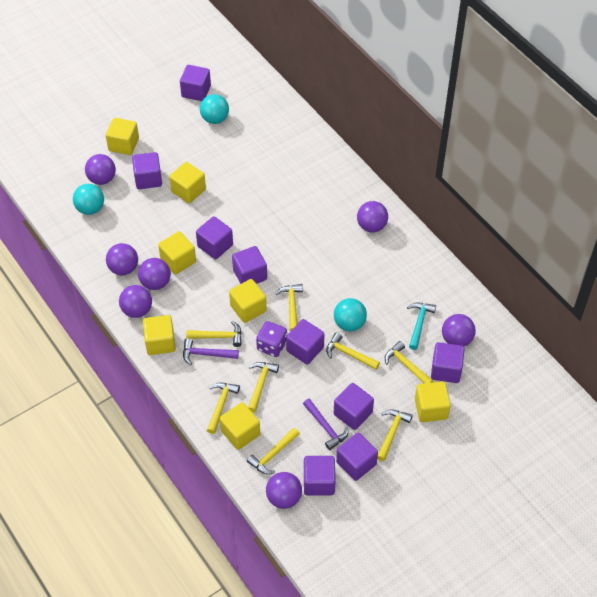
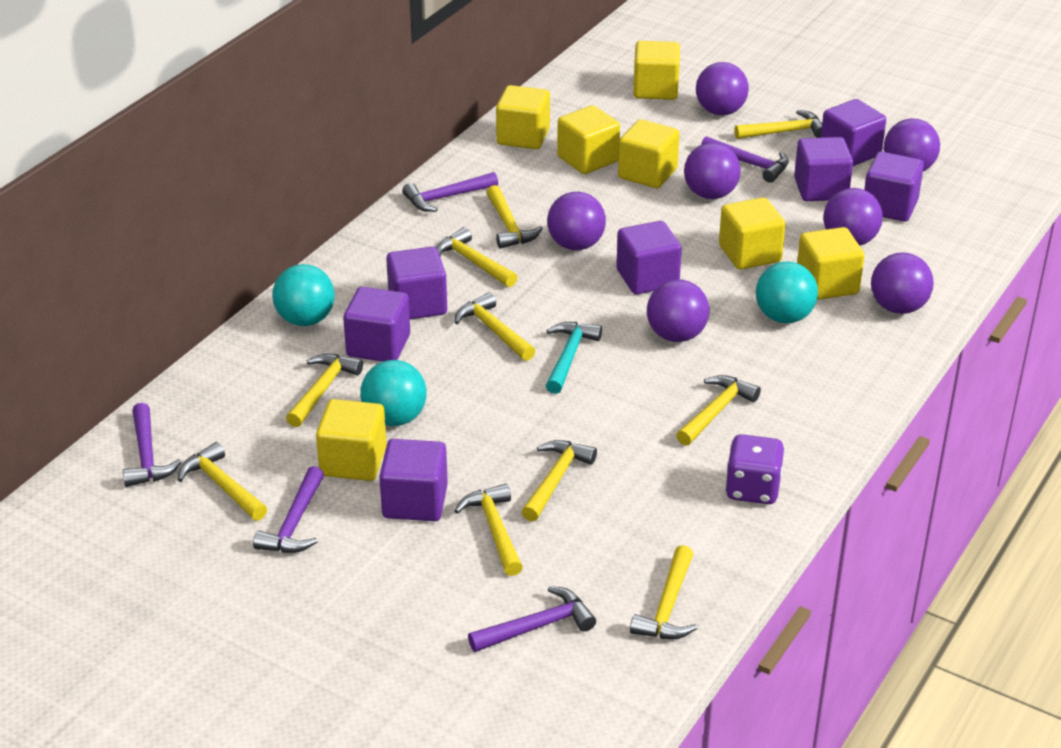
purple cube: [132,152,162,189] [180,65,211,101] [196,216,233,259] [232,246,267,284] [286,319,325,365] [304,456,336,496] [334,383,374,430] [336,432,378,481] [431,342,464,383] = 9 -> [343,287,410,362] [379,439,448,521] [386,247,447,319] [616,221,682,294] [794,137,853,201] [821,99,886,166] [864,152,924,222] = 7
purple hammer: [183,338,239,365] [303,398,348,450] = 2 -> [123,403,182,487] [253,466,324,553] [402,172,498,212] [468,586,596,652] [701,136,789,183] = 5
yellow hammer: [186,321,242,347] [207,383,240,434] [247,428,300,474] [248,362,279,412] [276,284,303,331] [326,332,380,370] [377,410,413,461] [385,341,433,383] = 8 -> [178,442,267,521] [286,354,363,427] [436,227,517,287] [454,292,535,361] [454,484,523,576] [486,185,543,249] [521,440,597,522] [630,545,697,639] [676,375,761,446] [735,110,822,139] = 10

